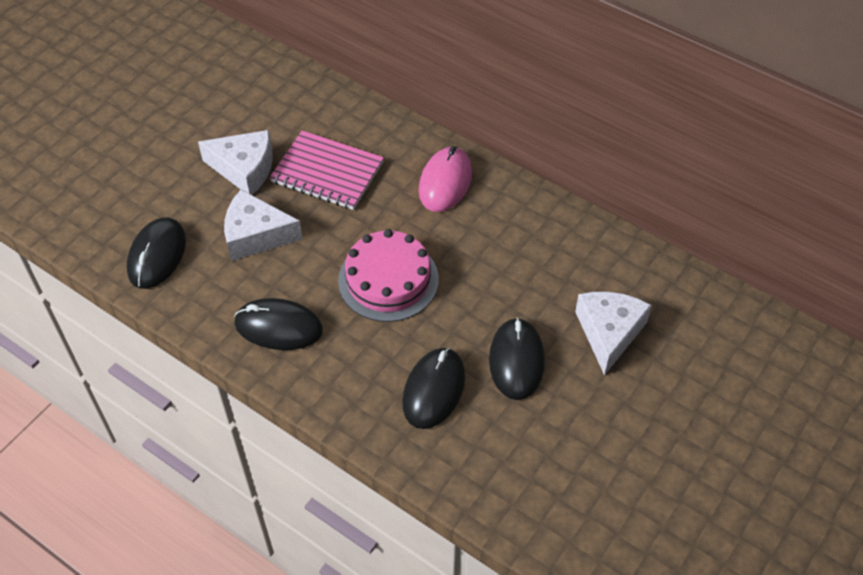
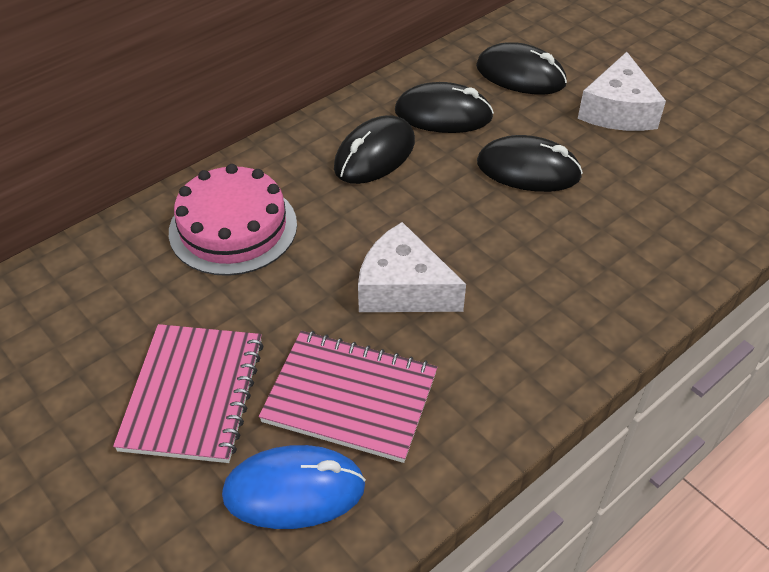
blue mouse: none = 0 -> [222,445,366,529] = 1
pink mouse: [419,146,472,212] = 1 -> none = 0
pink notebook: [269,131,384,210] = 1 -> [113,324,264,463] [259,331,438,463] = 2
white cheese: [198,130,273,195] [224,189,303,261] [575,292,652,375] = 3 -> [358,222,466,312] [578,52,666,131] = 2

